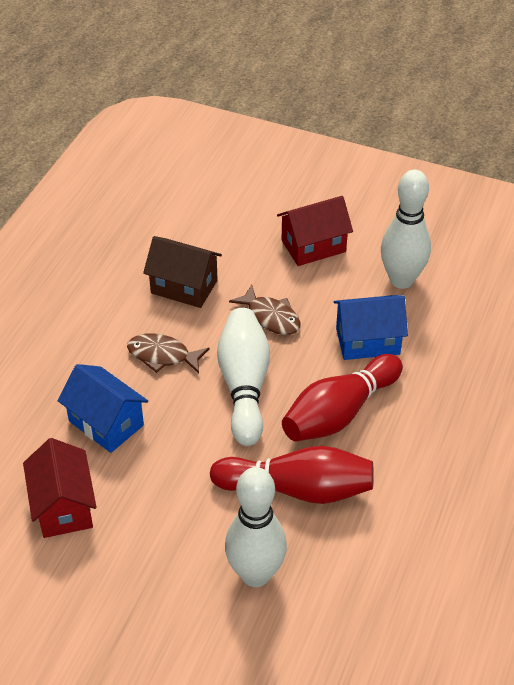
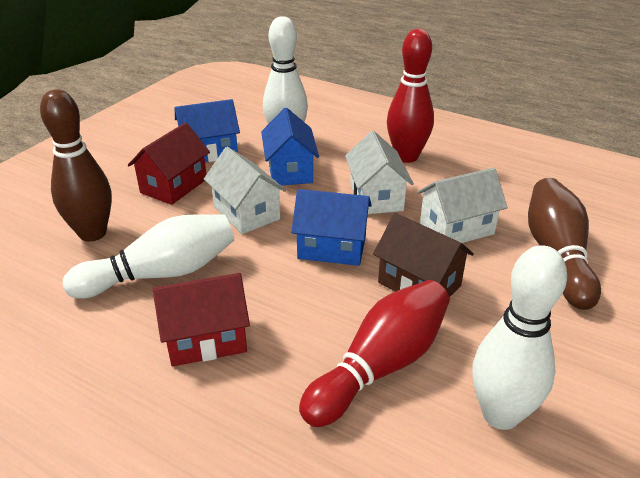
blue house: [58,364,148,453] [334,295,408,360] = 2 -> [175,99,240,162] [261,108,319,185] [291,189,372,266] = 3
brown bowling pin: none = 0 -> [40,89,112,242] [528,178,601,310] = 2
brown fish: [127,333,210,374] [229,284,301,335] = 2 -> none = 0
white house: none = 0 -> [204,147,286,234] [345,131,414,214] [417,168,508,243] = 3

